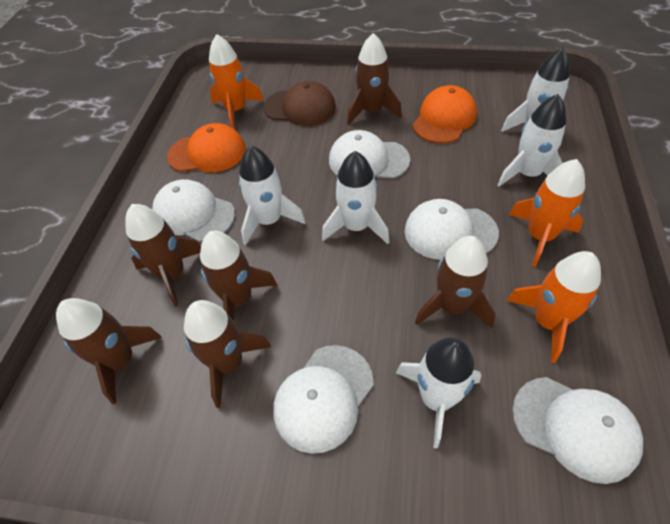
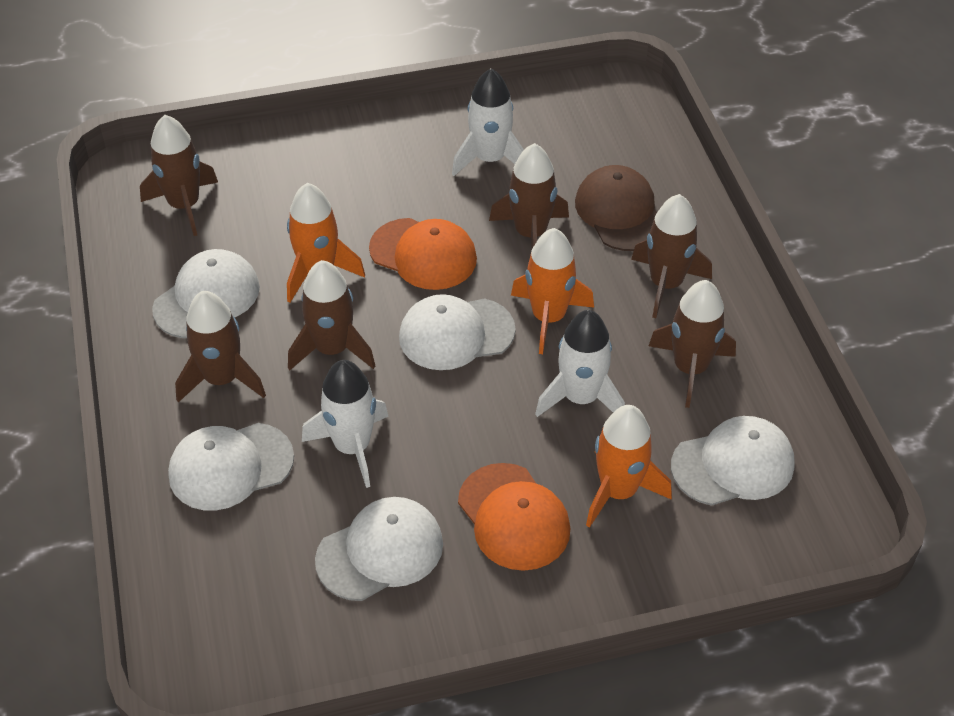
white rocket: [239,146,306,245] [322,151,389,244] [396,337,481,448] [497,94,566,187] [501,47,570,146] = 5 -> [302,360,389,488] [452,68,524,176] [535,310,625,417] = 3

